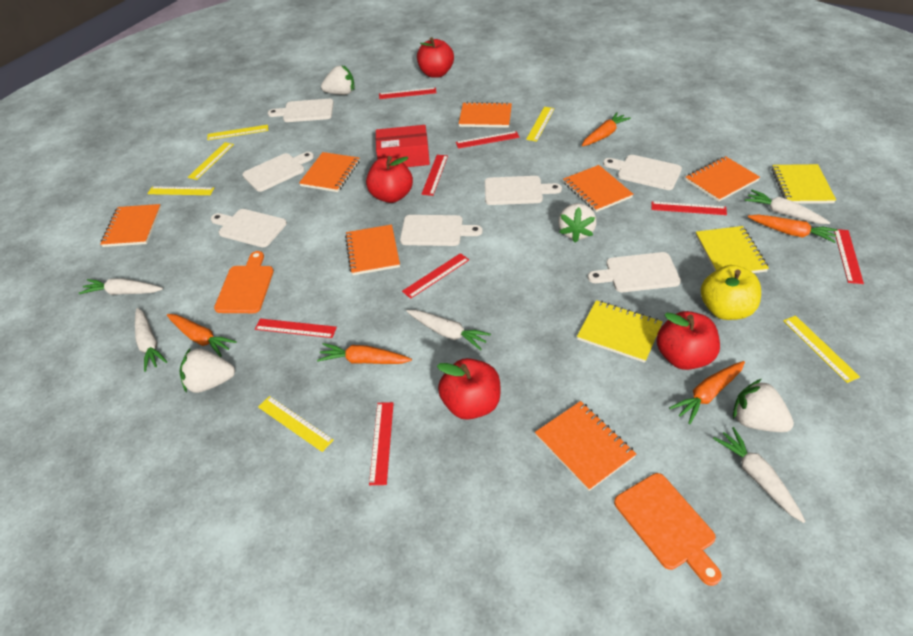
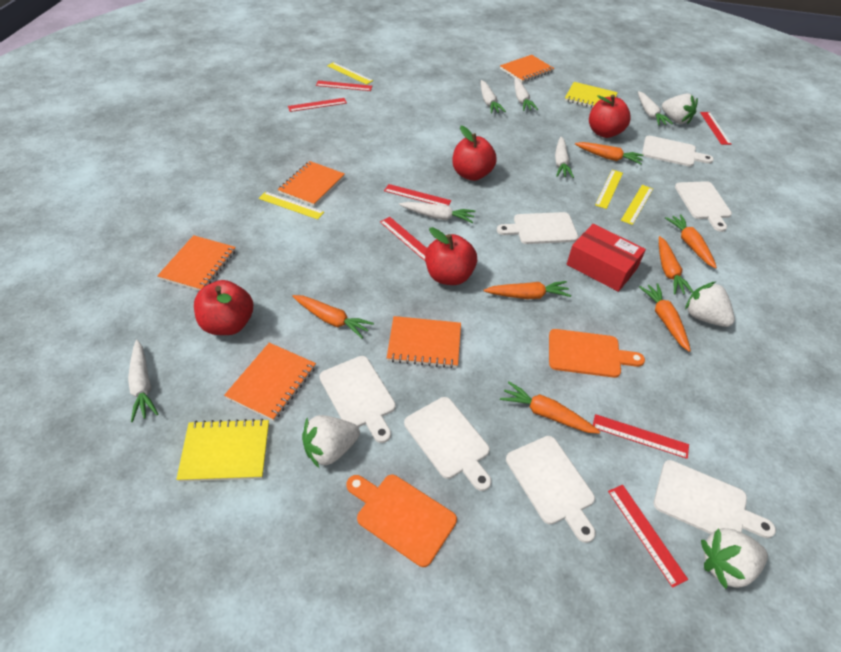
orange carrot: [167,314,237,357] [317,343,412,364] [582,112,631,146] [669,361,745,424] [748,214,837,243] = 5 -> [292,295,374,338] [484,281,571,299] [500,381,600,434] [575,142,644,165] [639,283,691,352] [659,236,693,295] [665,214,717,269] = 7
orange notebook: [100,204,161,247] [299,152,360,192] [345,225,400,275] [459,102,512,128] [535,401,636,491] [563,165,633,212] [685,156,760,202] = 7 -> [157,235,236,291] [224,343,316,421] [278,161,345,206] [387,316,461,368] [500,55,554,83] = 5
red ruler: [255,319,337,338] [369,402,394,485] [379,87,437,99] [402,253,469,299] [421,155,448,196] [456,131,519,149] [651,201,727,215] [834,229,864,284] = 8 -> [288,98,347,112] [316,80,372,91] [380,217,427,261] [384,184,451,205] [593,414,689,459] [608,485,688,588] [700,112,731,145] = 7
white carrot: [79,279,163,295] [135,308,167,372] [407,310,491,350] [713,427,806,523] [745,190,830,224] = 5 -> [128,340,158,422] [399,202,476,223] [481,80,506,114] [514,78,538,111] [555,137,574,178] [638,91,673,126] = 6
yellow apple: [701,265,761,320] = 1 -> none = 0
yellow notebook: [577,300,663,363] [695,226,769,273] [772,164,836,204] = 3 -> [176,419,269,482] [565,82,618,108] = 2
yellow ruler: [147,186,214,195] [188,142,234,180] [207,125,268,140] [258,396,334,452] [526,107,555,142] [783,316,860,383] = 6 -> [258,191,324,220] [327,62,373,85] [595,170,623,209] [621,185,653,225] = 4

